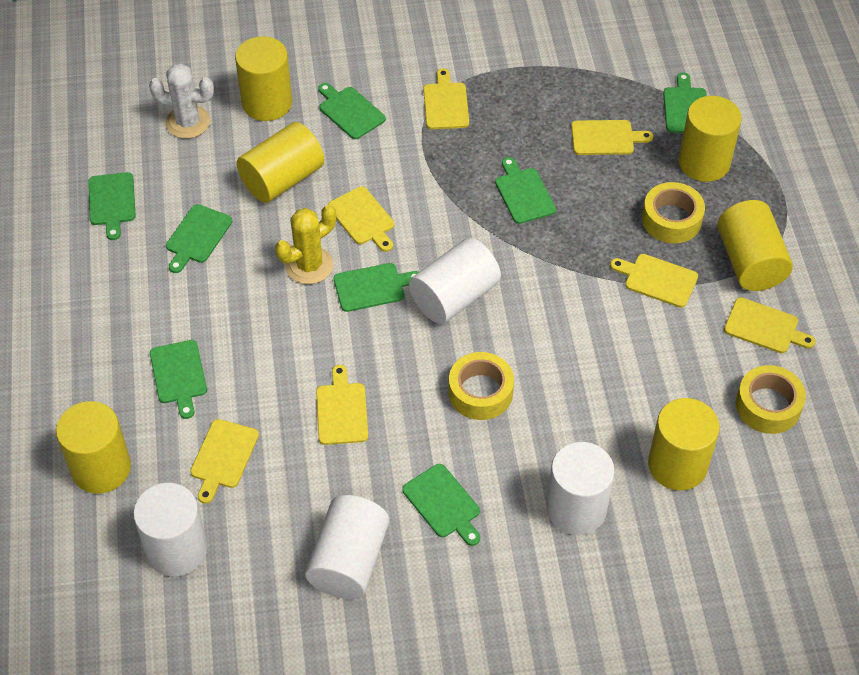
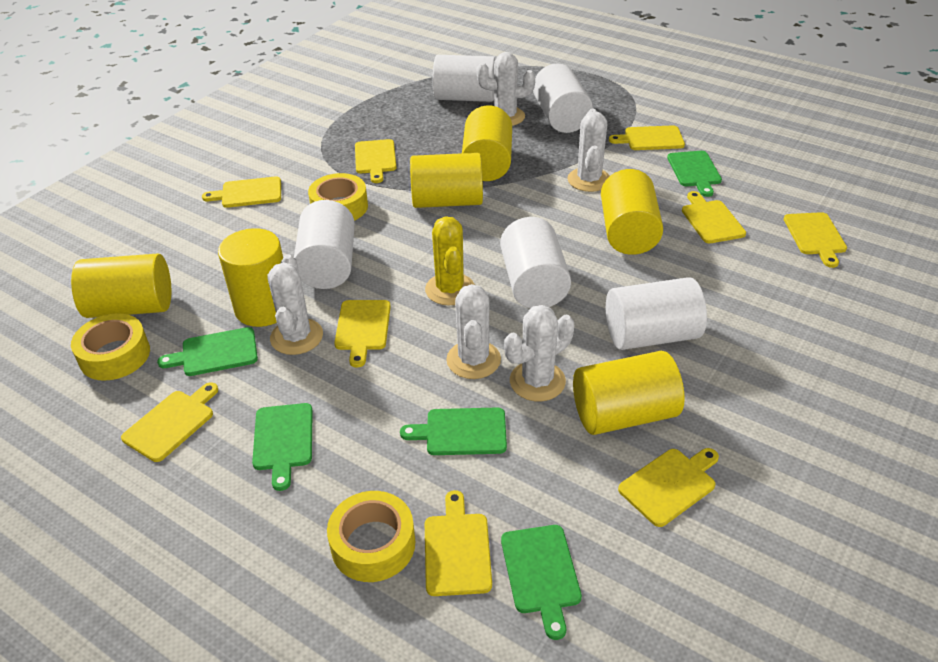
green cutting board: [88,172,136,240] [150,340,207,419] [166,204,233,273] [318,83,386,139] [334,263,418,312] [402,464,480,546] [495,157,556,224] [663,73,707,133] = 8 -> [157,327,258,376] [252,403,313,491] [400,407,507,455] [501,525,582,640] [667,151,722,197] = 5
white cactus: [149,63,214,139] = 1 -> [268,255,323,355] [446,284,501,379] [477,52,535,126] [504,305,574,401] [567,109,610,192] = 5
white cylinder: [133,483,208,577] [305,495,389,599] [409,238,501,324] [546,442,615,535] = 4 -> [294,200,355,289] [433,55,496,102] [500,217,571,308] [533,63,593,133] [606,277,707,350] = 5
yellow cutting board: [190,419,259,504] [316,365,368,445] [328,186,395,252] [423,68,469,129] [571,120,653,155] [610,254,698,308] [724,297,816,353] = 7 -> [121,382,218,462] [202,176,281,208] [334,300,391,368] [355,139,397,183] [425,490,492,596] [609,125,685,150] [618,448,719,527] [682,191,746,243] [784,212,847,268] = 9

